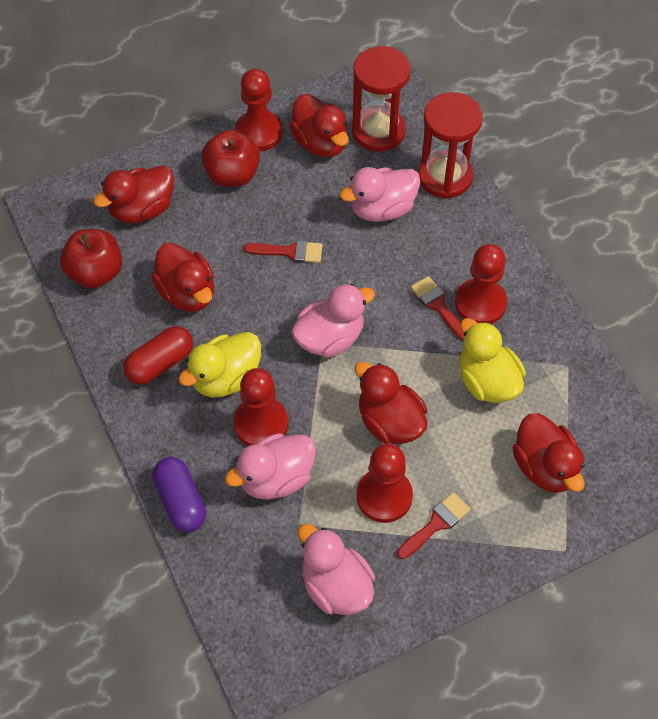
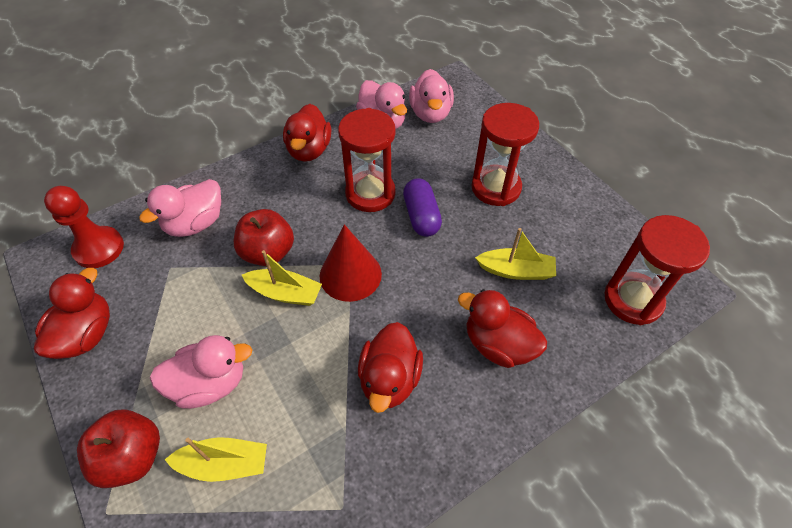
red brush: [244,240,323,263] [397,492,471,559] [411,276,464,340] = 3 -> none = 0
red capsule: [123,326,193,385] = 1 -> none = 0
red cone: none = 0 -> [320,224,382,302] = 1
red duck: [93,165,174,223] [151,243,214,312] [289,94,349,157] [355,362,428,444] [512,413,585,493] = 5 -> [34,268,110,359] [283,104,331,162] [358,322,423,413] [458,289,547,368] = 4
red hourglass: [352,46,411,152] [418,92,483,199] = 2 -> [338,108,396,212] [471,103,539,206] [604,215,710,325] = 3
red pawn: [234,368,288,446] [235,69,283,151] [356,443,413,523] [455,244,507,324] = 4 -> [44,186,124,268] = 1
yellow boat: none = 0 -> [165,437,267,482] [242,250,322,306] [475,228,556,280] = 3
yellow duck: [178,332,261,397] [459,318,526,403] = 2 -> none = 0

